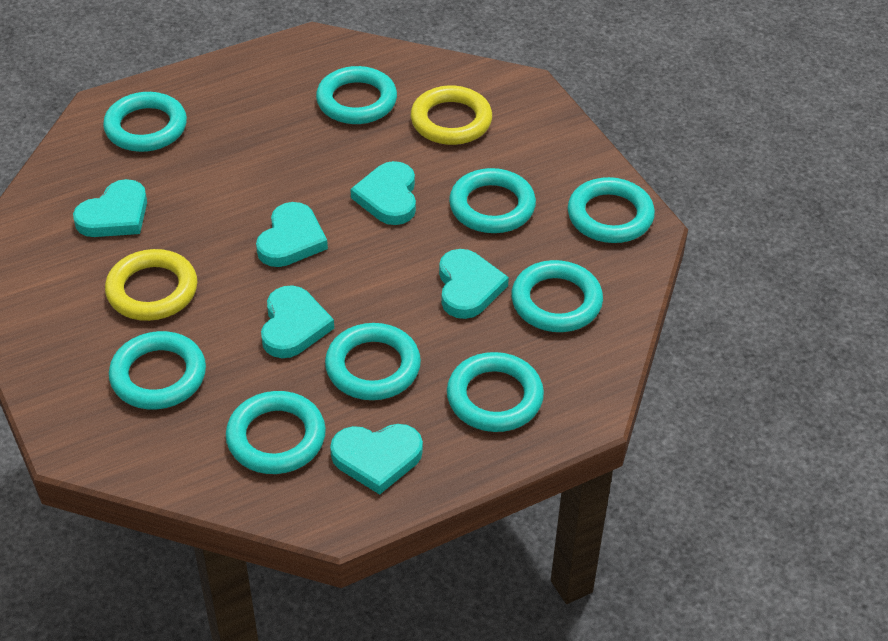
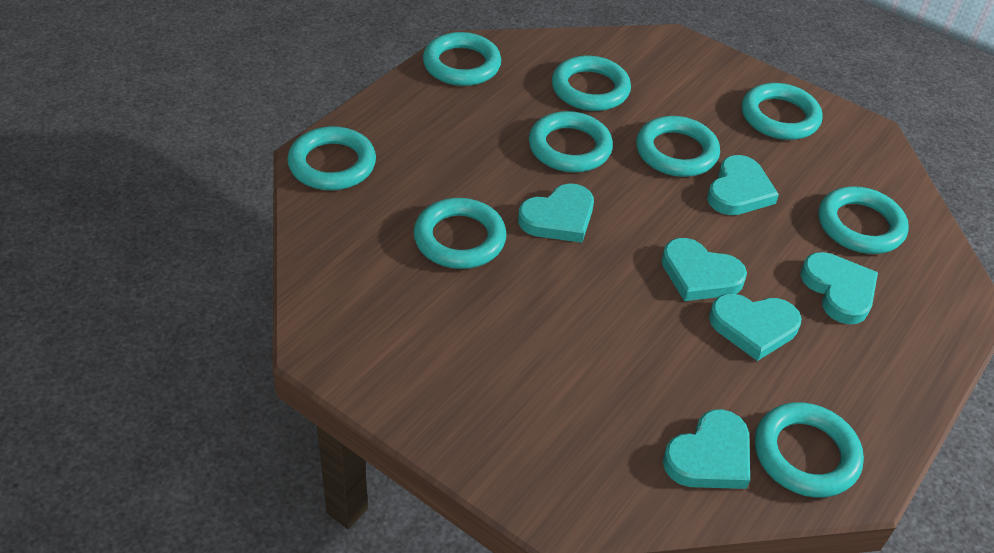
yellow ring: [105,249,197,321] [411,85,492,145] = 2 -> none = 0

